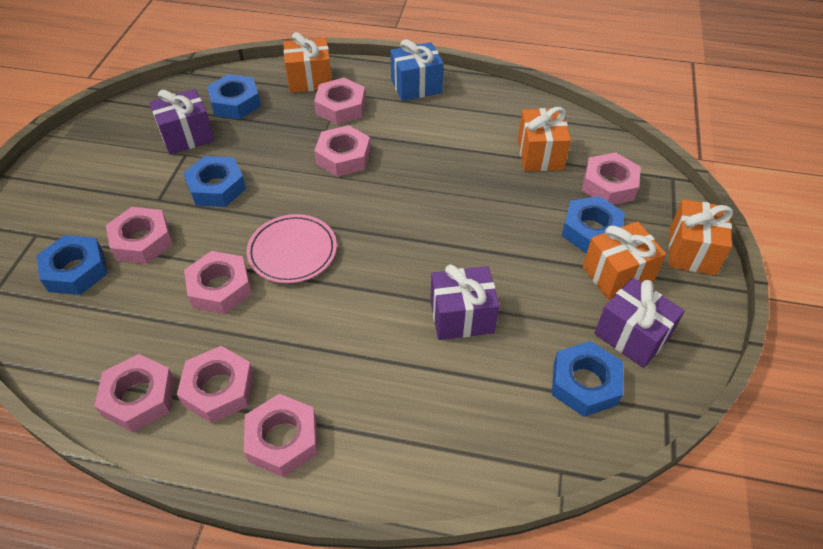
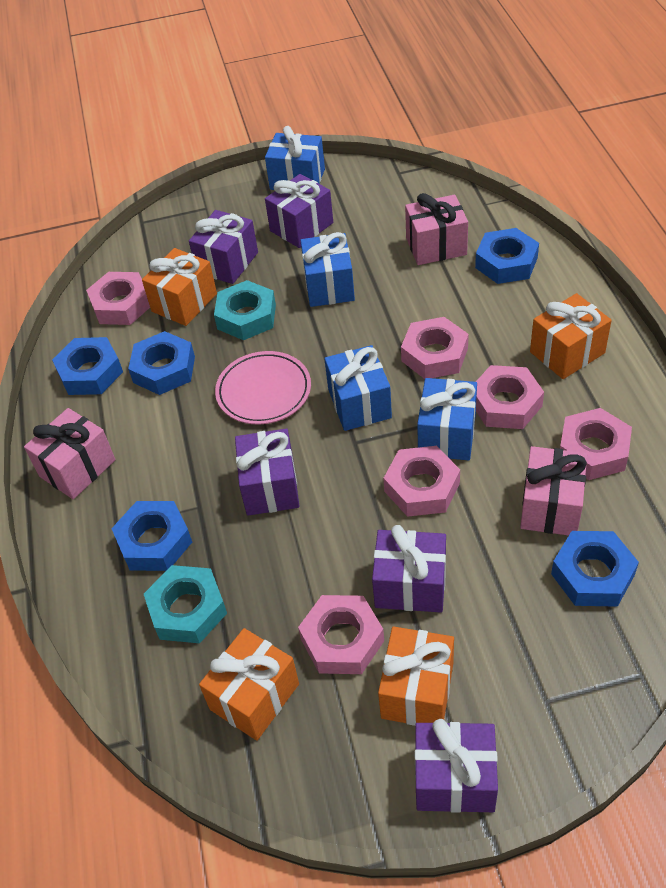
blue gift: [390,39,444,101] = 1 -> [265,126,325,190] [300,232,355,307] [324,345,392,431] [417,378,477,460] = 4
pink gift: none = 0 -> [24,408,115,499] [405,193,468,265] [520,446,587,536] = 3
pink nut: [94,354,175,432] [106,207,173,264] [177,346,254,423] [184,251,252,314] [244,394,318,477] [314,78,366,125] [314,125,371,177] [582,152,641,205] = 8 -> [86,272,150,325] [298,595,384,674] [384,446,460,517] [401,317,469,379] [476,365,544,429] [560,408,632,480] = 6
purple gift: [149,89,215,155] [430,264,499,340] [594,278,685,368] = 3 -> [189,210,258,284] [235,428,299,516] [265,174,333,248] [372,525,446,613] [415,719,498,813] = 5
turquoise nut: none = 0 -> [144,565,227,643] [214,280,276,340] = 2

